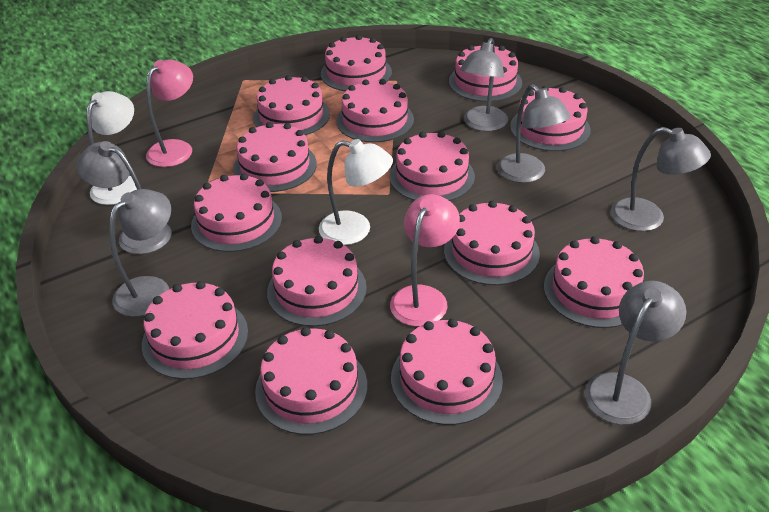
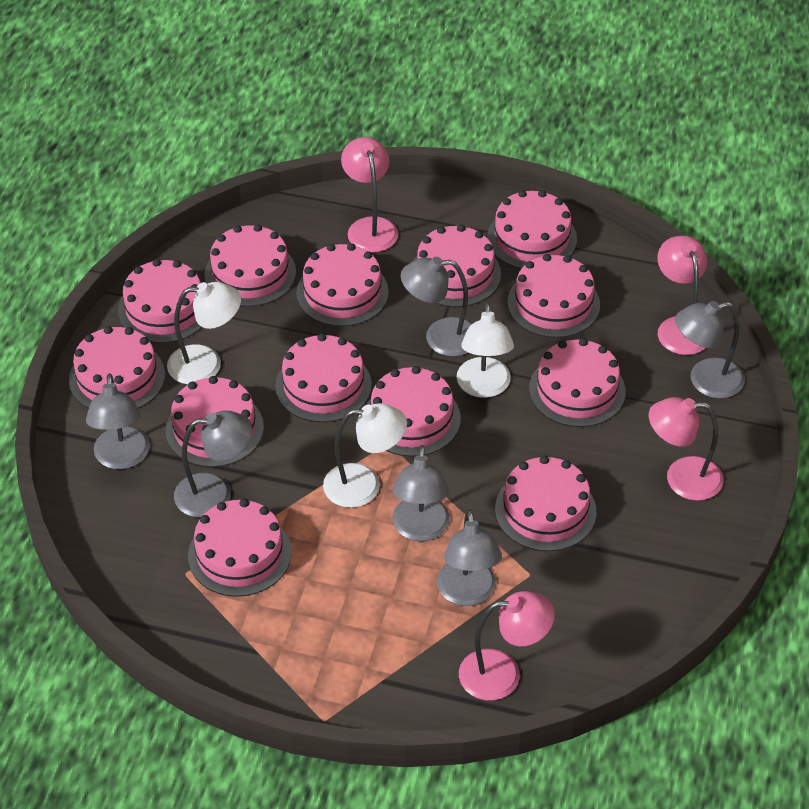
pink cake: [142,281,248,379] [191,173,282,252] [233,122,317,192] [253,75,330,135] [255,327,367,435] [267,236,367,327] [321,35,392,91] [337,79,414,143] [390,131,475,201] [391,318,503,425] [444,201,540,285] [449,45,522,102] [510,86,591,151] [544,236,644,328] = 14 -> [69,326,165,409] [118,259,202,343] [166,376,264,467] [188,499,291,597] [205,224,296,307] [275,333,372,422] [296,243,389,326] [367,366,461,457] [413,224,501,307] [487,190,577,269] [495,456,596,551] [507,254,600,338] [529,338,625,427] = 13
pink lamp: [146,59,193,167] [390,194,460,327] = 2 -> [341,137,398,253] [459,591,555,701] [649,397,724,501] [657,236,707,355] = 4
white lamp: [87,91,137,205] [319,139,393,245] = 2 -> [167,282,241,385] [323,403,407,508] [457,302,514,398] = 3

